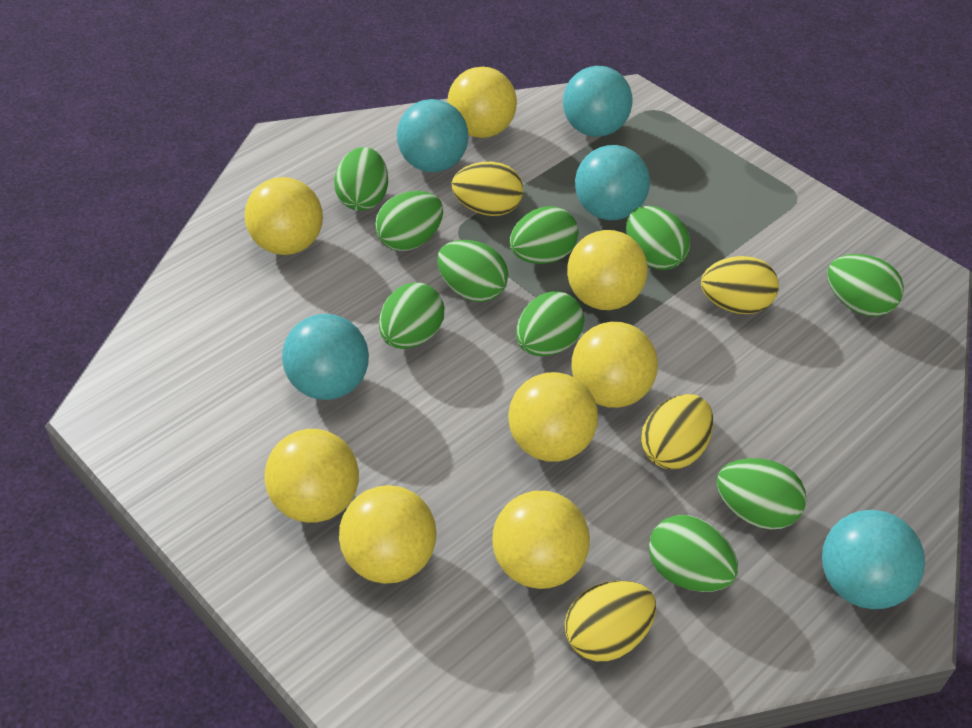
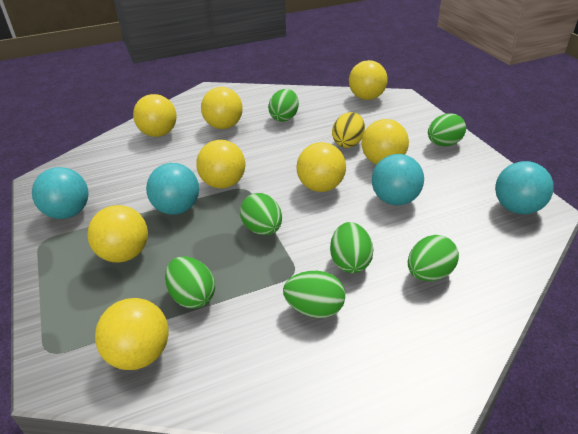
green egg: [334,147,388,211] [375,191,443,251] [379,283,444,349] [437,240,508,302] [509,206,578,264] [516,291,584,356] [626,206,690,270] [649,515,738,592] [717,458,806,530] [827,254,904,316] = 10 -> [165,256,215,309] [240,193,282,235] [268,89,299,122] [283,271,345,318] [330,222,373,273] [408,235,459,281] [428,113,466,146] = 7
turquoise ball: [282,314,369,400] [397,99,468,172] [563,66,633,137] [575,145,650,220] [822,510,925,609] = 5 -> [32,167,89,219] [146,163,199,215] [372,154,424,205] [495,161,554,214] = 4
yellow egg: [452,162,523,216] [565,581,656,661] [641,394,713,469] [701,256,779,314] = 4 -> [332,112,365,148] = 1

